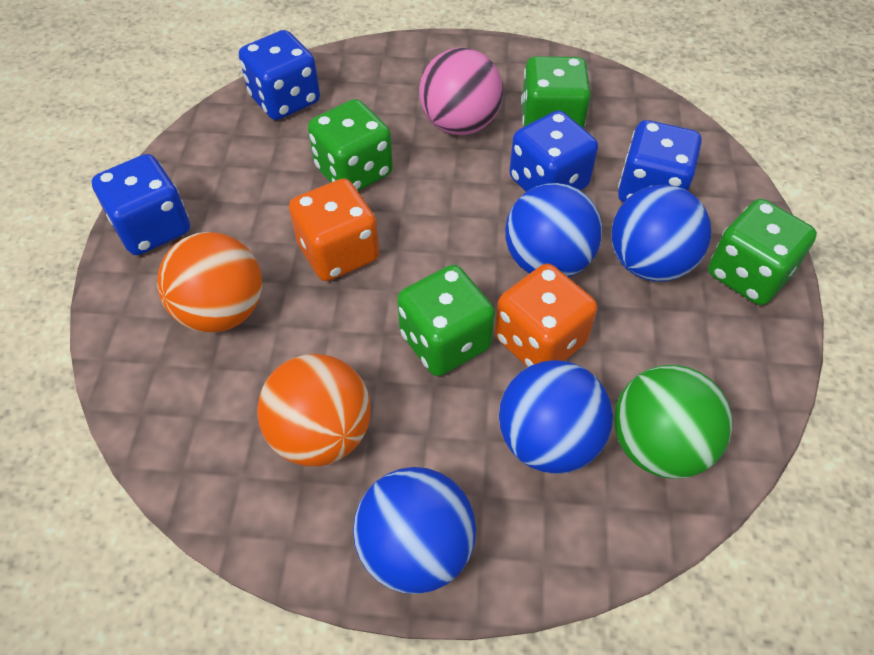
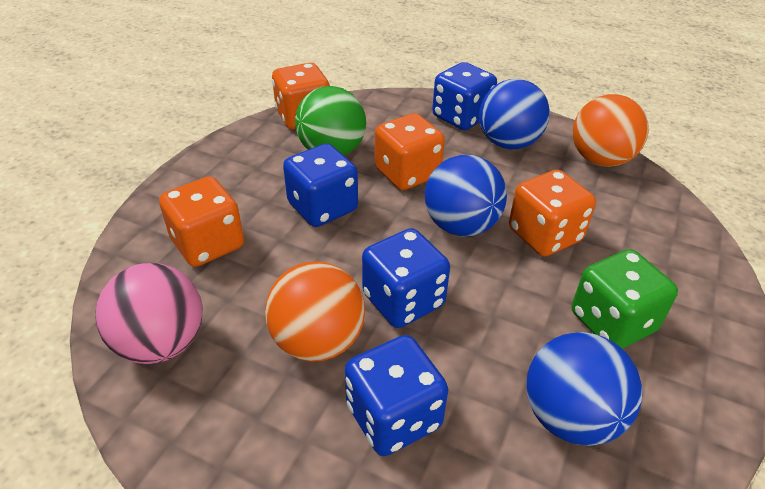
blue ball: [353,467,476,594] [499,360,613,474] [505,183,602,277] [611,185,712,281] = 4 -> [425,155,507,237] [479,79,550,149] [526,332,642,446] = 3
green dice: [308,99,393,191] [397,265,495,376] [521,56,591,129] [708,199,817,305] = 4 -> [572,249,678,349] = 1
orange dice: [289,179,379,281] [495,264,597,367] = 2 -> [159,176,244,267] [272,63,330,129] [375,113,445,190] [509,170,596,256] = 4

